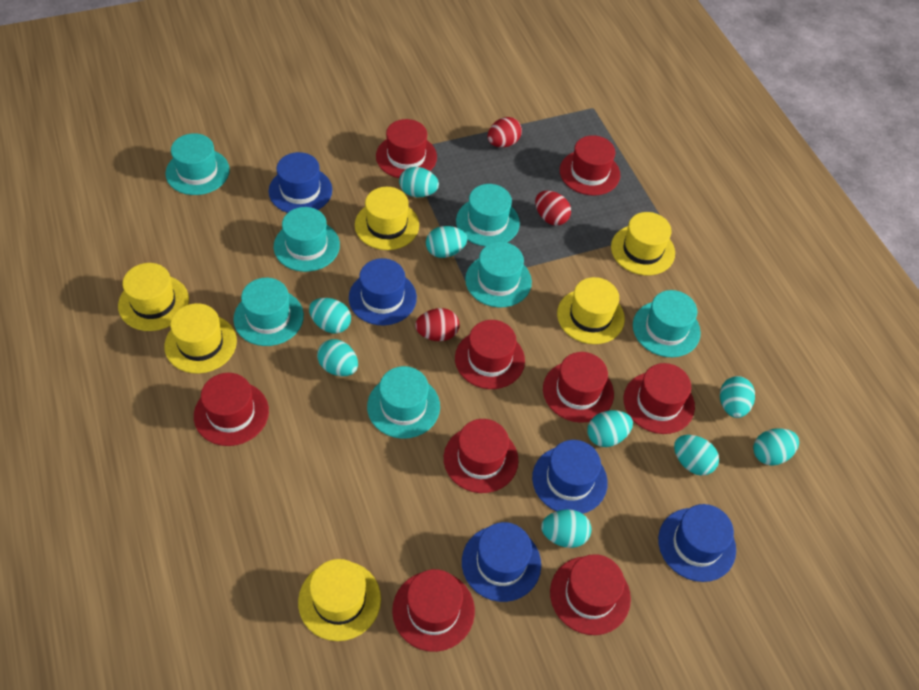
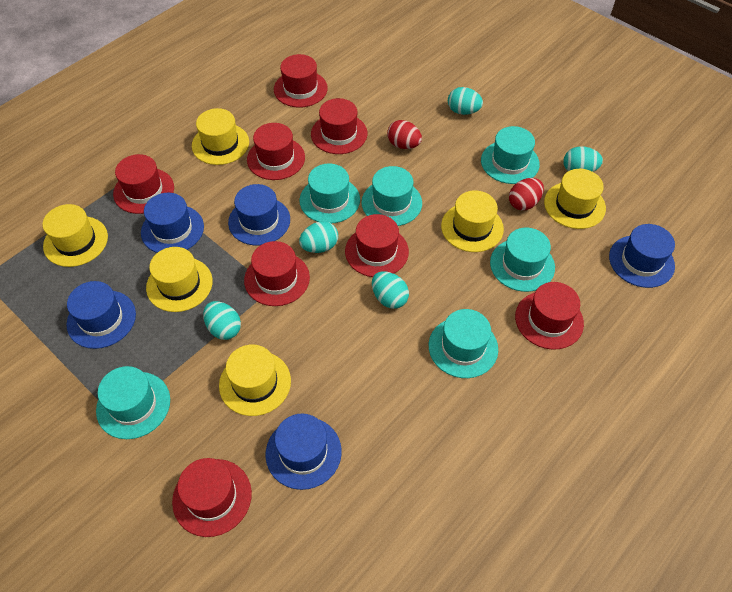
red egg: [415,308,460,341] [488,117,522,147] [535,191,571,226] = 3 -> [387,120,422,149] [509,178,544,211] = 2
red hat: [194,373,269,446] [376,119,437,178] [392,569,475,652] [444,419,519,493] [455,320,525,389] [543,352,614,423] [550,554,631,635] [560,135,620,196] [624,363,695,434] = 9 -> [113,154,174,214] [172,458,252,537] [244,241,310,306] [247,123,305,180] [274,54,328,107] [311,98,367,154] [345,214,409,277] [515,282,584,350] = 8
turquoise egg: [309,298,351,333] [317,339,358,376] [399,167,439,197] [426,226,467,258] [541,509,591,548] [587,410,633,447] [674,435,719,476] [720,376,755,418] [753,428,799,466] = 9 -> [203,301,241,340] [299,221,338,253] [372,271,409,309] [448,87,483,115] [563,147,603,172] = 5
turquoise hat: [165,133,230,195] [233,278,304,346] [274,207,340,272] [367,366,440,439] [456,184,520,246] [465,242,532,307] [633,290,701,357] = 7 -> [96,366,170,439] [299,163,360,223] [361,166,422,226] [429,309,498,378] [481,126,540,184] [490,228,555,292] = 6

